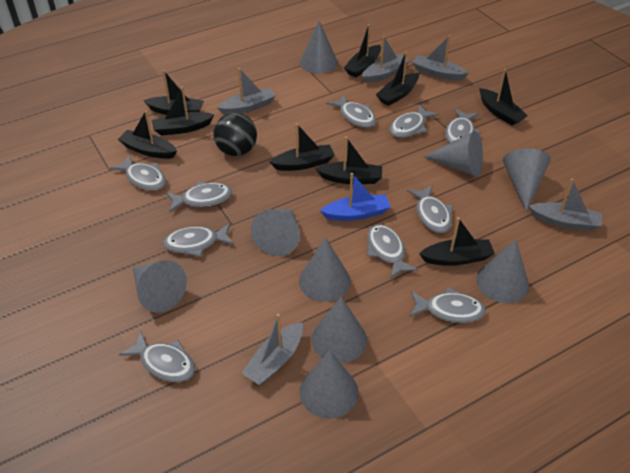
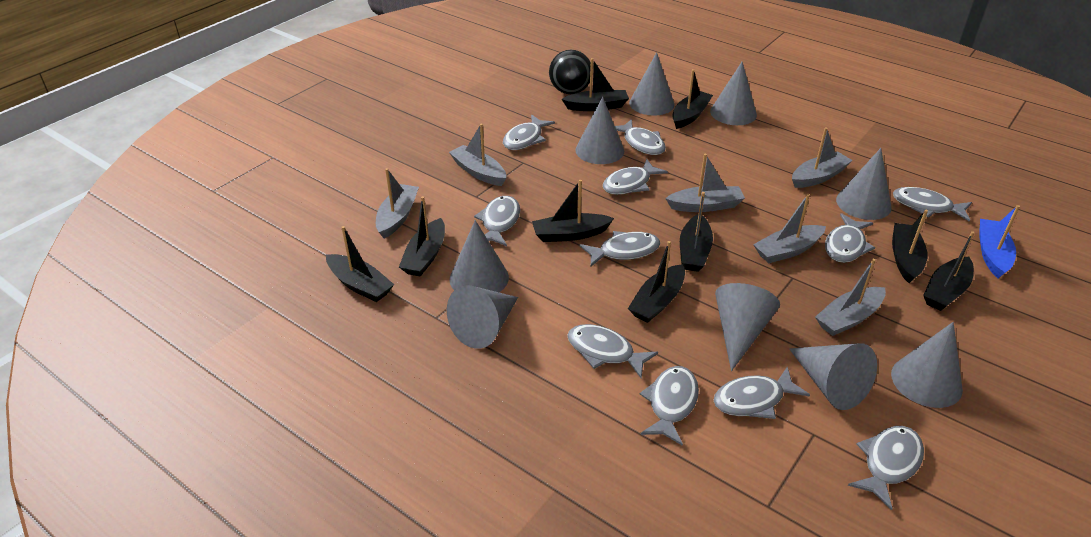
grey boat: [217,68,276,115] [242,314,303,385] [361,36,410,83] [412,35,469,81] [529,178,602,231] = 5 -> [376,168,419,238] [449,124,506,186] [665,154,745,212] [753,194,826,263] [792,127,852,188] [815,259,886,336] = 6
grey fish: [110,155,166,190] [119,331,195,382] [163,223,234,257] [166,181,232,212] [326,94,376,127] [367,224,418,279] [389,104,438,138] [407,185,453,233] [410,287,486,323] [445,109,482,143] = 10 -> [474,196,520,246] [503,114,555,150] [567,324,658,378] [580,231,660,266] [603,159,668,195] [615,119,666,155] [640,366,699,446] [714,367,810,419] [825,213,875,263] [848,426,924,510] [893,187,972,222] = 11

